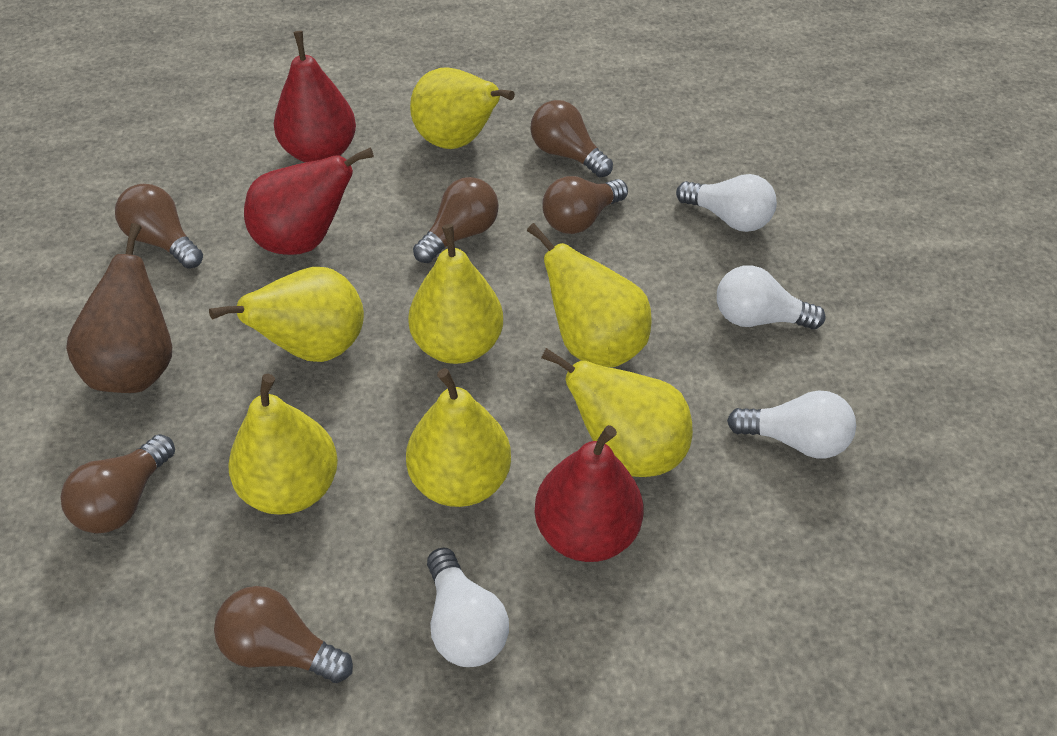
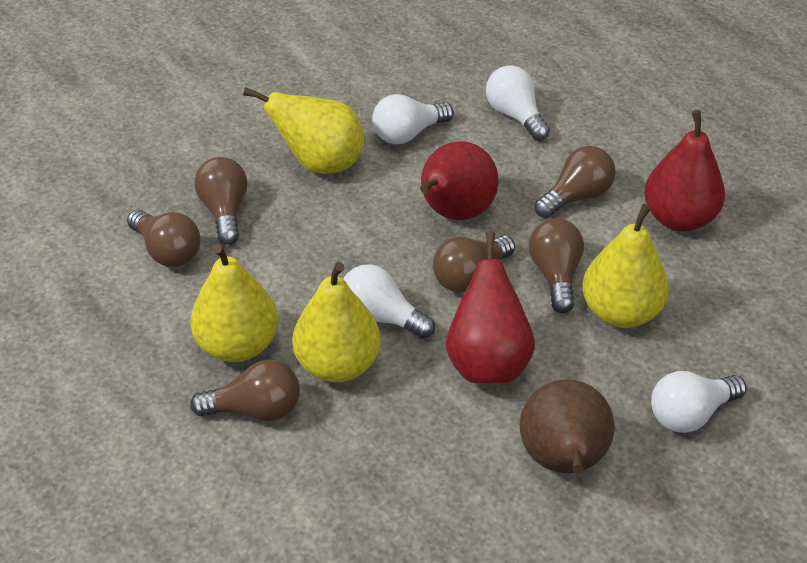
yellow pear: [209,267,364,362] [228,374,338,515] [406,368,511,507] [408,224,503,364] [410,67,515,149] [527,223,652,367] [541,348,693,477] = 7 -> [190,244,278,362] [243,87,364,174] [292,262,381,382] [582,204,669,328] = 4

